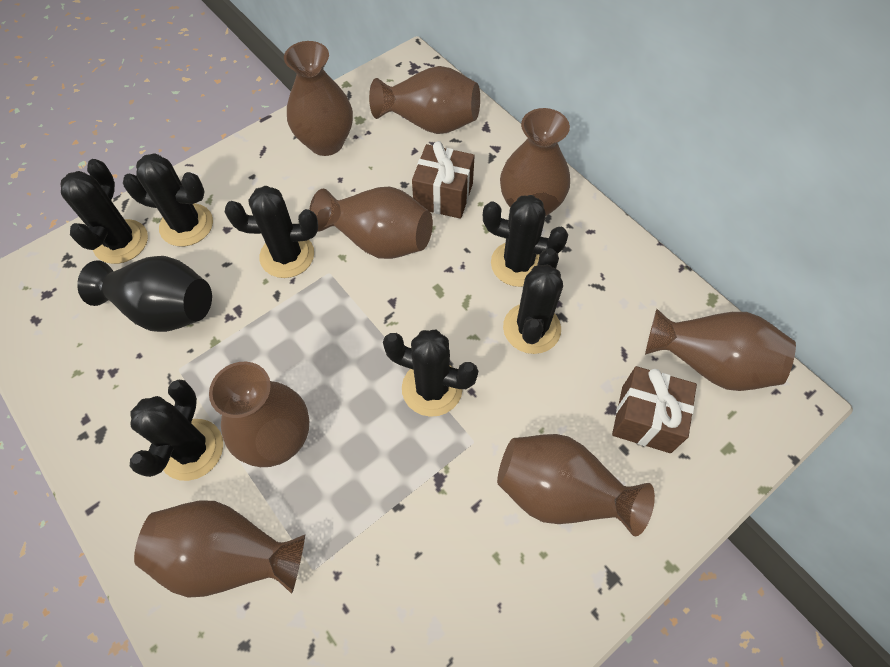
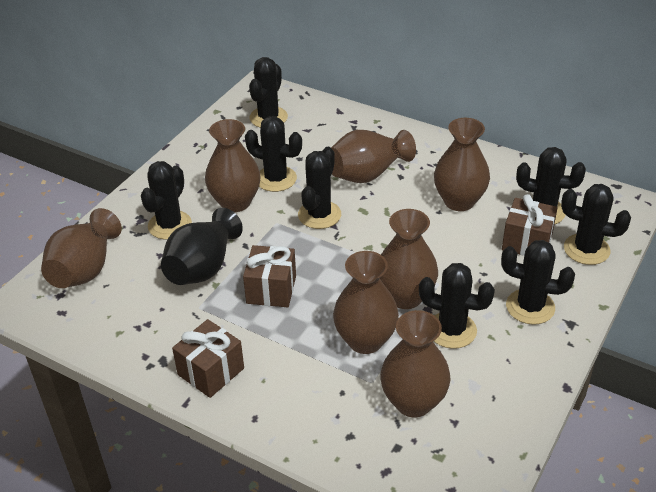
black cactus: [61,159,148,264] [123,153,213,246] [130,380,223,481] [225,186,318,278] [383,330,478,417] [483,195,568,287] [503,248,563,354] = 7 -> [141,161,192,240] [245,116,302,192] [249,57,288,128] [298,147,341,229] [419,263,495,349] [501,240,575,325] [516,147,586,225] [561,184,631,265] = 8
brown gift: [412,141,475,219] [612,366,697,453] = 2 -> [172,319,244,398] [243,245,296,307] [502,194,558,256] = 3
brown vase: [134,500,305,598] [209,362,309,467] [284,41,353,156] [309,187,433,259] [369,66,480,134] [497,434,655,536] [500,108,570,216] [645,309,796,391] = 8 -> [41,208,122,288] [205,119,260,212] [331,130,416,183] [333,251,399,354] [380,209,438,309] [380,310,451,417] [434,118,490,211] = 7

